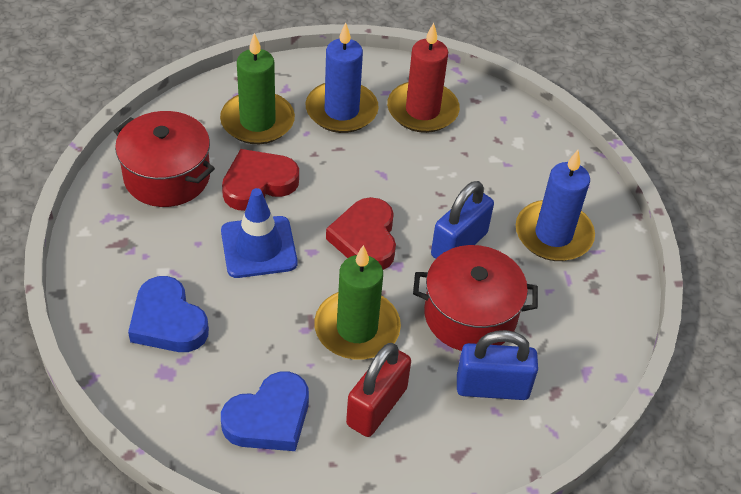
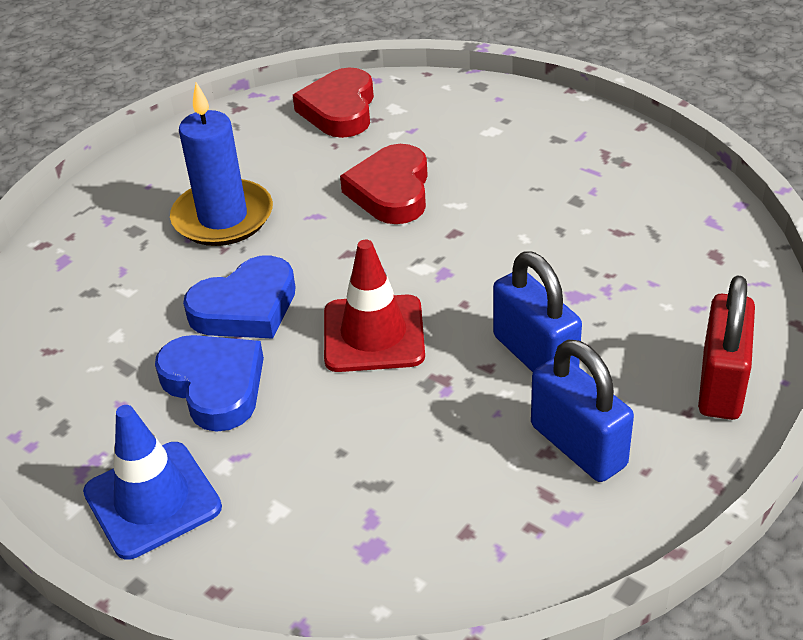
blue candle: [306,23,379,133] [516,150,595,261] = 2 -> [170,82,273,246] = 1
green candle: [220,33,295,144] [314,245,401,360] = 2 -> none = 0
red candle: [387,23,460,133] = 1 -> none = 0
red pot: [114,111,215,207] [413,245,538,351] = 2 -> none = 0
red traffic cone: none = 0 -> [324,240,425,372] = 1

